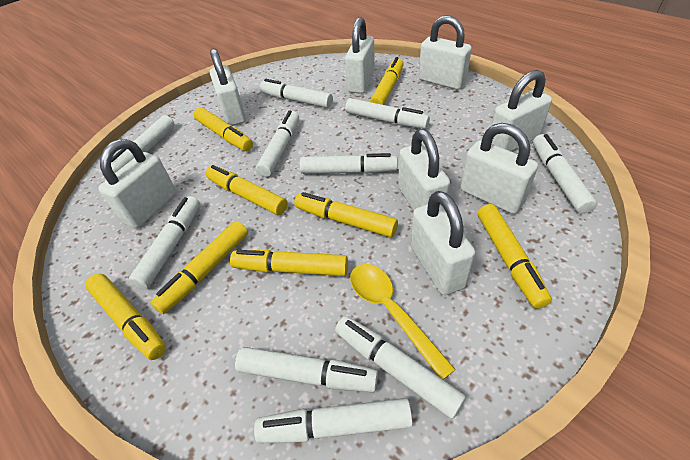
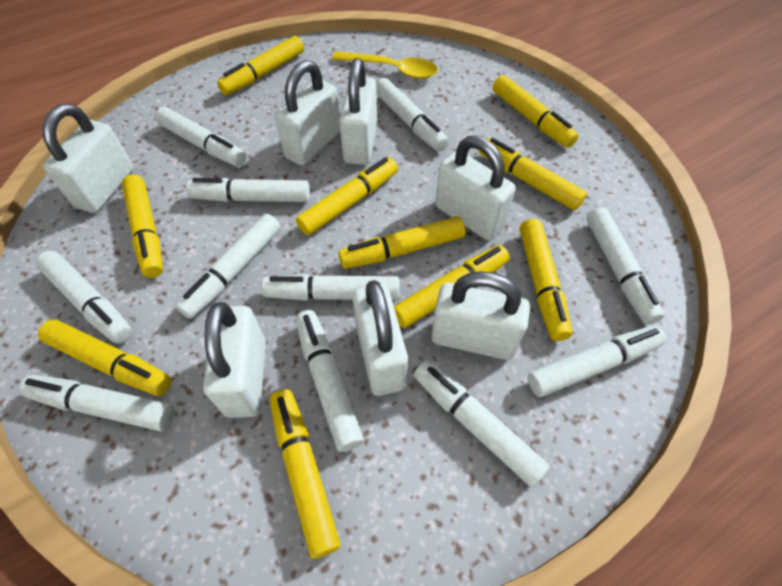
white marker: [111,115,175,173] [129,196,200,290] [235,347,378,392] [254,398,413,443] [256,110,299,177] [260,79,333,108] [300,153,398,174] [335,316,466,419] [345,98,430,129] [533,134,597,214] = 10 -> [19,375,174,432] [36,250,132,344] [155,107,247,167] [176,214,281,319] [186,178,310,202] [261,274,399,301] [295,310,364,452] [376,78,449,152] [414,360,550,487] [528,325,666,397] [586,207,664,325] = 11
white padlock: [98,139,176,228] [210,48,246,126] [345,17,375,94] [398,129,450,211] [411,191,475,295] [419,15,472,90] [461,123,538,214] [491,70,552,151] = 8 -> [42,104,133,213] [203,302,266,418] [275,60,340,165] [339,58,377,165] [352,280,408,396] [431,271,530,360] [435,136,516,240] = 7
yellow marker: [85,273,166,360] [150,221,248,314] [194,107,253,151] [206,165,288,215] [230,250,348,276] [294,192,398,238] [370,57,404,105] [478,204,552,309] = 8 -> [38,319,171,396] [122,174,163,278] [217,36,304,95] [270,389,340,559] [296,158,398,235] [338,216,465,269] [394,245,510,328] [478,138,587,210] [493,75,579,148] [520,219,572,341] = 10

